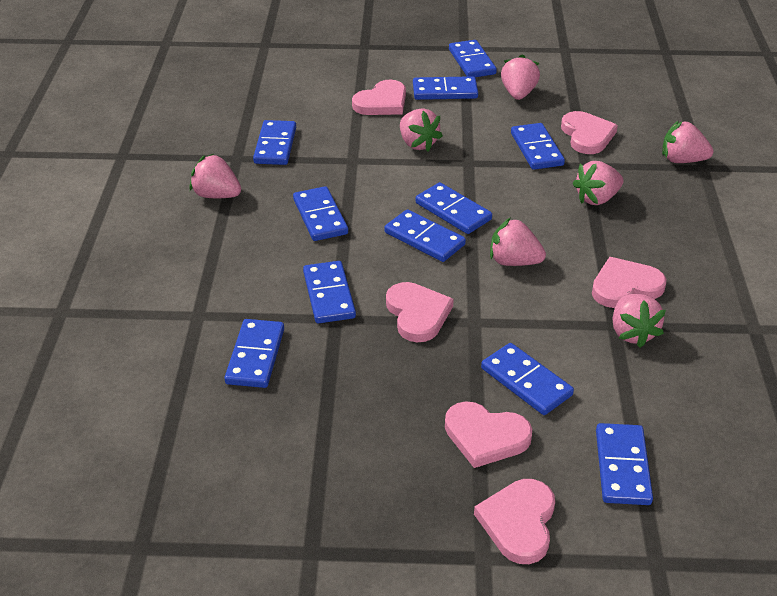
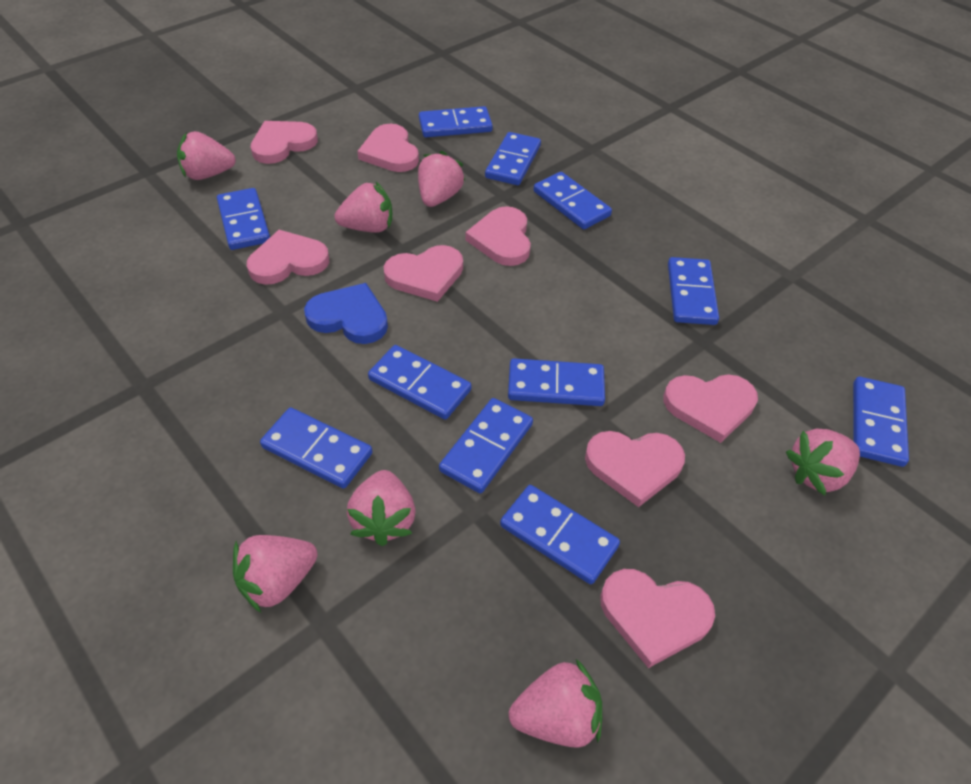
blue heart: none = 0 -> [304,283,388,344] = 1
pink heart: [352,80,406,115] [386,282,454,342] [445,401,532,468] [474,479,555,564] [561,111,618,154] [592,257,666,308] = 6 -> [247,230,329,285] [250,121,318,164] [357,124,419,172] [384,245,463,302] [465,206,531,266] [585,431,685,507] [600,569,715,668] [664,374,758,443] = 8

